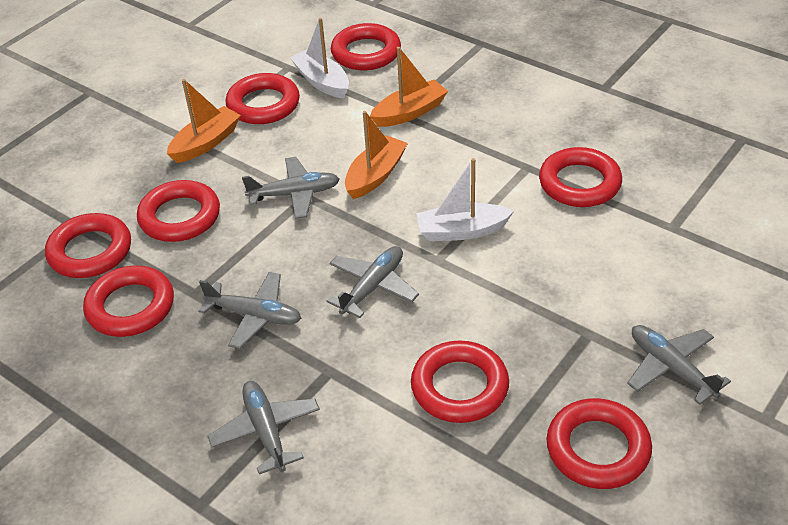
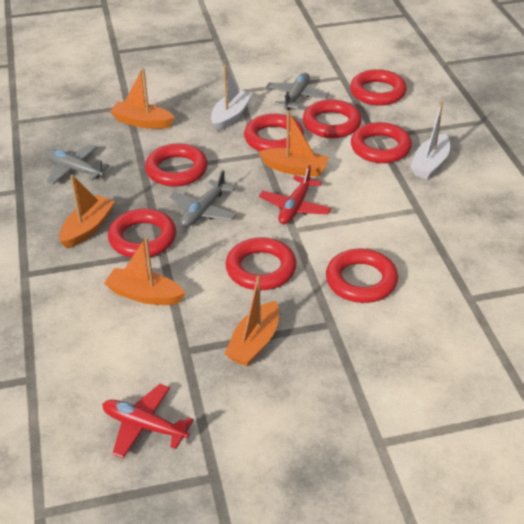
grey plane: [198,272,301,349] [208,381,320,474] [242,157,339,219] [327,246,419,318] [627,325,731,405] = 5 -> [45,144,110,184] [169,170,237,227] [266,73,329,111] = 3
orange boat: [167,79,241,163] [345,111,408,199] [370,47,448,127] = 3 -> [59,175,115,249] [104,237,186,305] [110,68,175,129] [224,276,279,366] [259,110,329,177] = 5
red plane: none = 0 -> [102,384,194,458] [259,165,331,224] = 2

